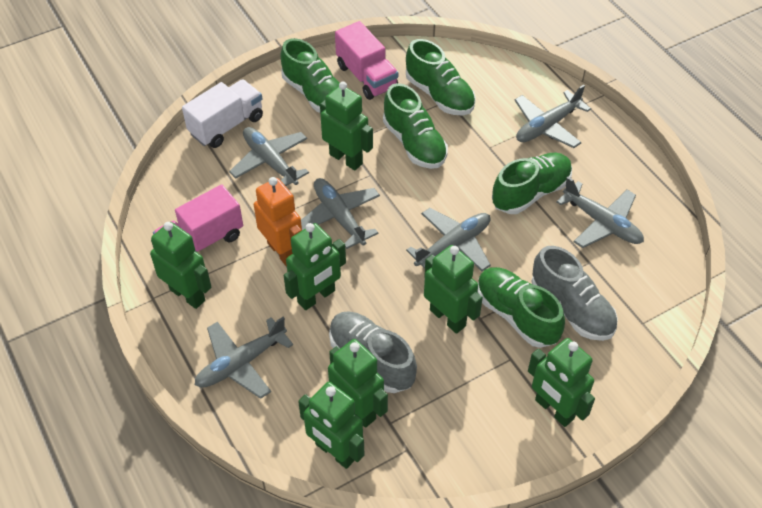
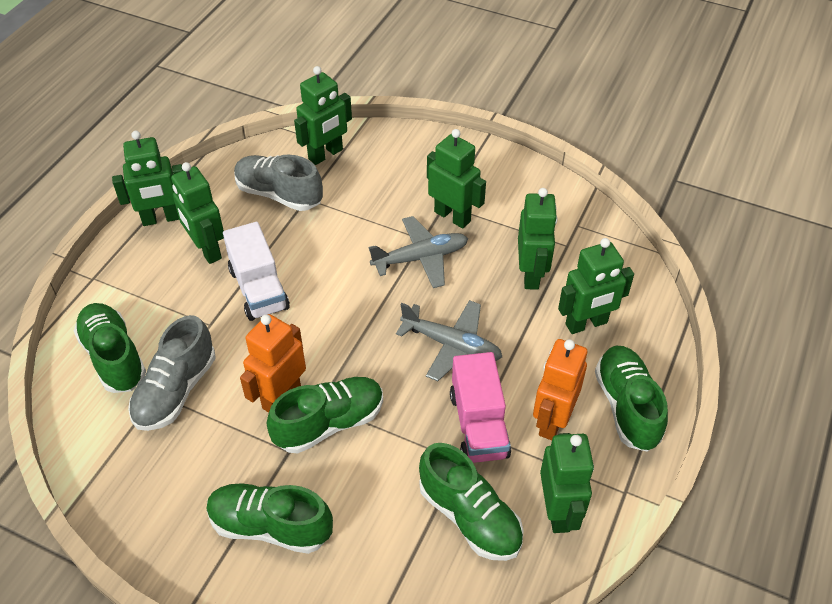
grey plane: [195,317,293,399] [229,127,309,186] [301,178,380,249] [406,208,491,272] [515,85,591,148] [556,177,644,248] = 6 -> [368,216,468,288] [396,300,502,381] = 2
orange robot: [254,177,302,267] = 1 -> [240,314,306,413] [533,339,587,440] = 2
pink truck: [153,184,243,252] [335,21,398,100] = 2 -> [450,352,511,463] = 1

